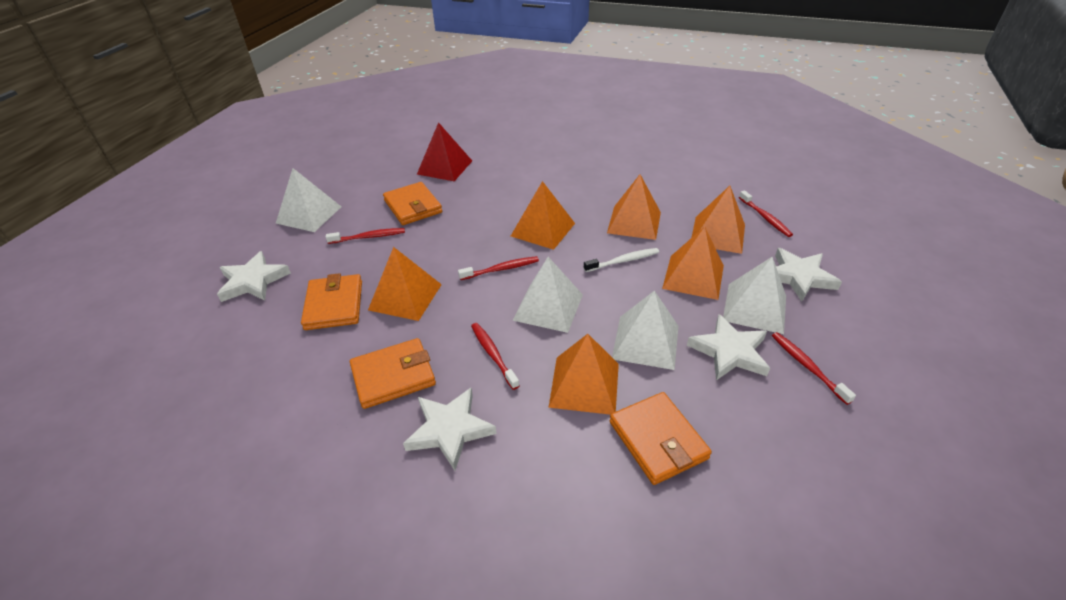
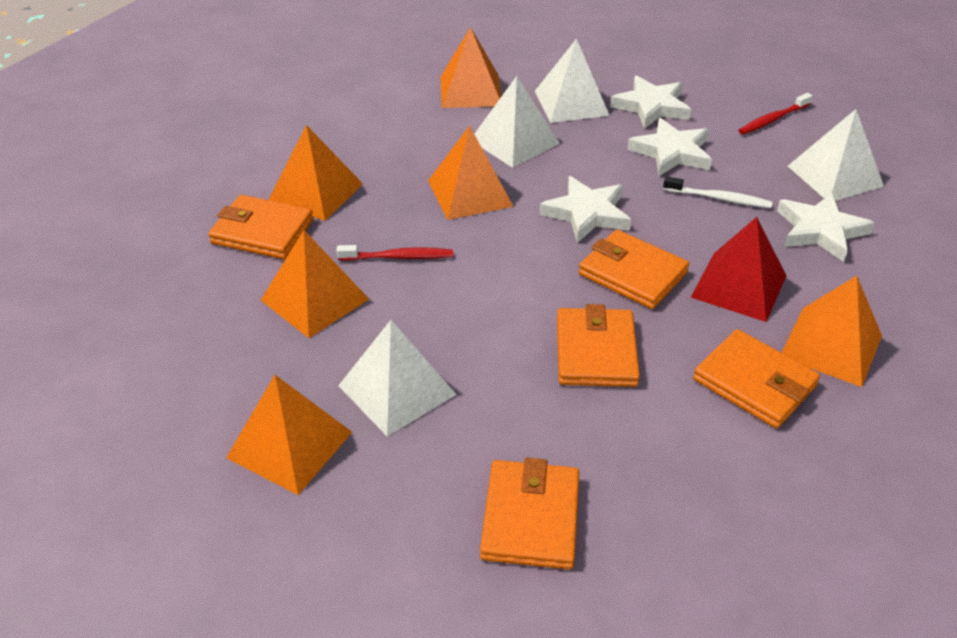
orange wallet: [301,273,362,330] [350,338,436,409] [383,182,442,225] [610,392,712,485] = 4 -> [208,195,313,259] [480,458,580,569] [557,304,640,387] [579,230,689,309] [693,329,820,428] = 5
red toothbrush: [326,228,405,244] [458,256,539,280] [471,323,519,390] [739,190,793,237] [772,332,856,405] = 5 -> [336,245,453,261] [738,93,812,135] = 2

